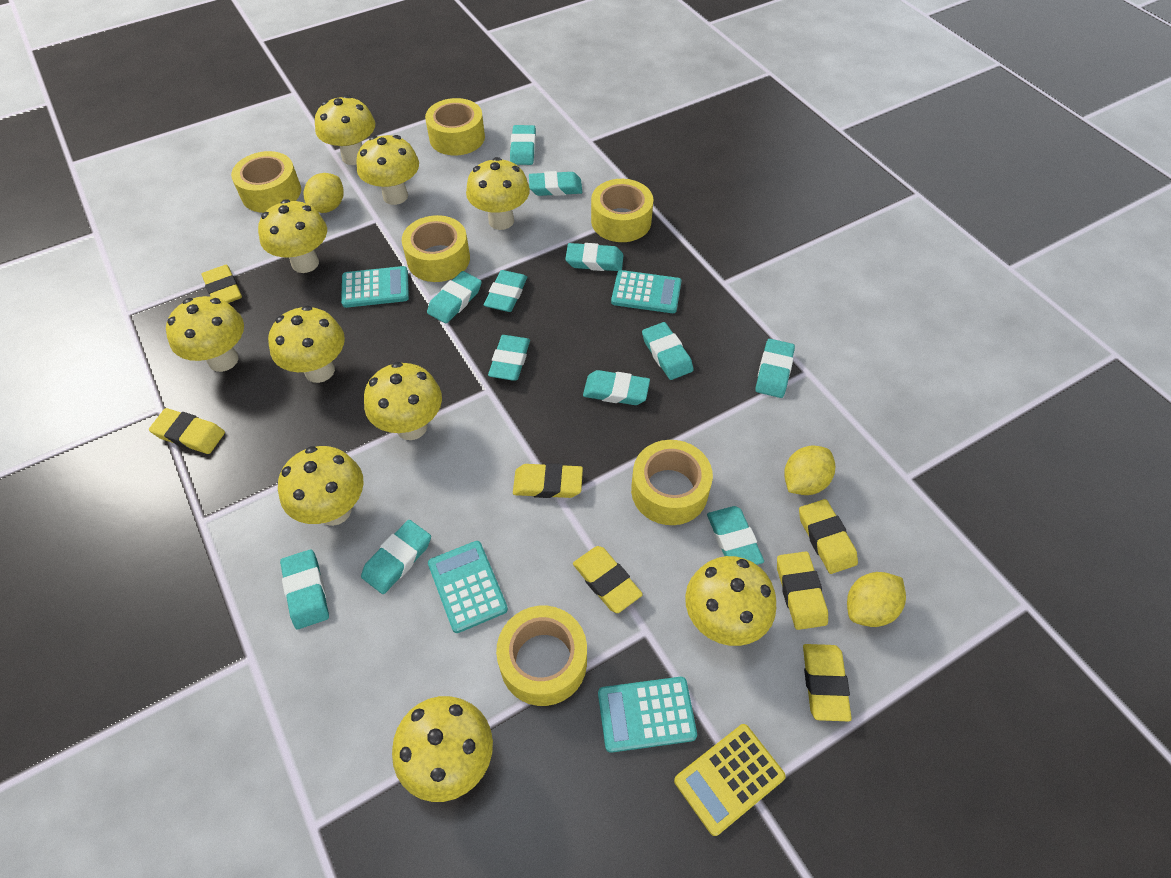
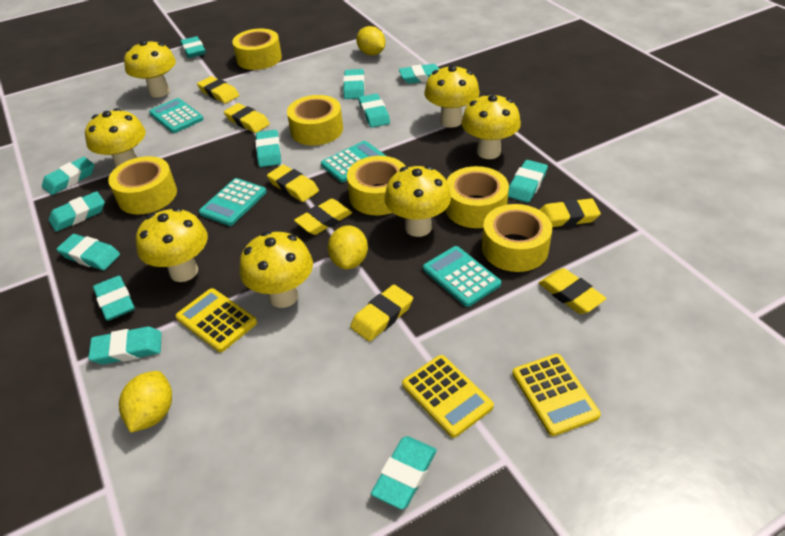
yellow calculator: [674,724,786,836] = 1 -> [175,288,257,352] [402,355,494,438] [512,354,601,436] = 3
yellow mushroom: [166,296,244,372] [258,199,327,273] [268,306,345,383] [278,446,364,526] [315,95,375,165] [356,135,419,205] [364,362,442,440] [392,696,493,802] [466,157,530,230] [685,556,776,646] = 10 -> [85,108,146,168] [124,40,176,98] [136,207,208,282] [240,231,313,308] [385,166,451,237] [424,64,480,128] [461,93,521,159] = 7

